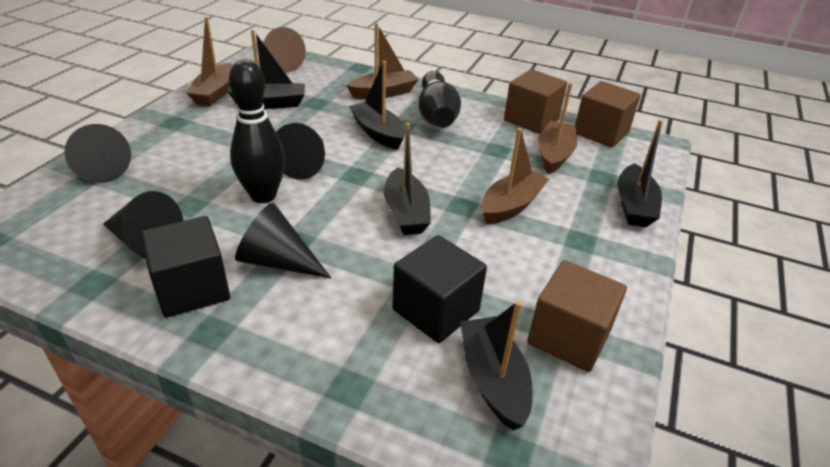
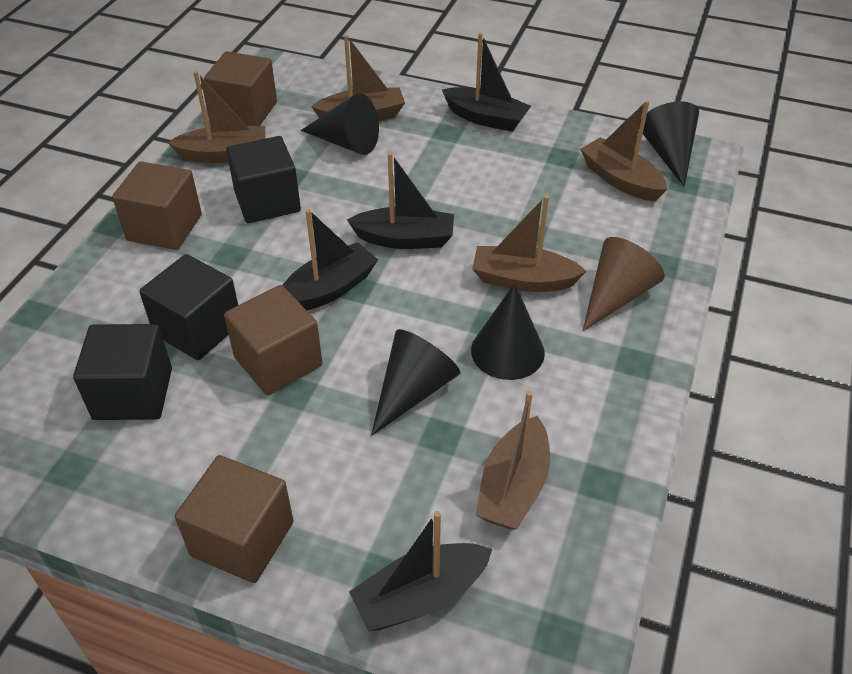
black boat: [227,30,305,109] [349,61,405,150] [384,123,431,235] [460,301,532,431] [618,120,663,227] = 5 -> [283,209,378,310] [347,152,454,249] [349,511,492,631] [442,33,531,132] = 4
black bowling pin: [229,59,285,203] [419,71,461,128] = 2 -> none = 0
black cube: [141,216,230,318] [392,235,487,343] = 2 -> [73,324,172,420] [139,254,238,360] [226,136,301,223] = 3
brown boat: [186,17,233,106] [346,23,419,99] [481,128,549,225] [538,83,577,174] = 4 -> [167,71,266,163] [311,35,405,121] [472,195,586,292] [476,391,550,530] [580,100,667,201] = 5
brown cube: [504,69,567,134] [527,260,627,372] [575,81,641,148] = 3 -> [112,161,202,250] [175,455,294,583] [204,51,277,126] [224,285,322,396] = 4

